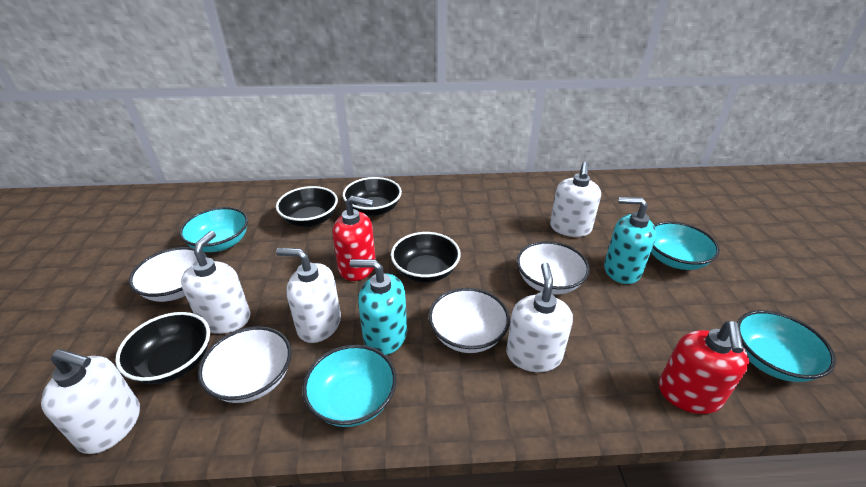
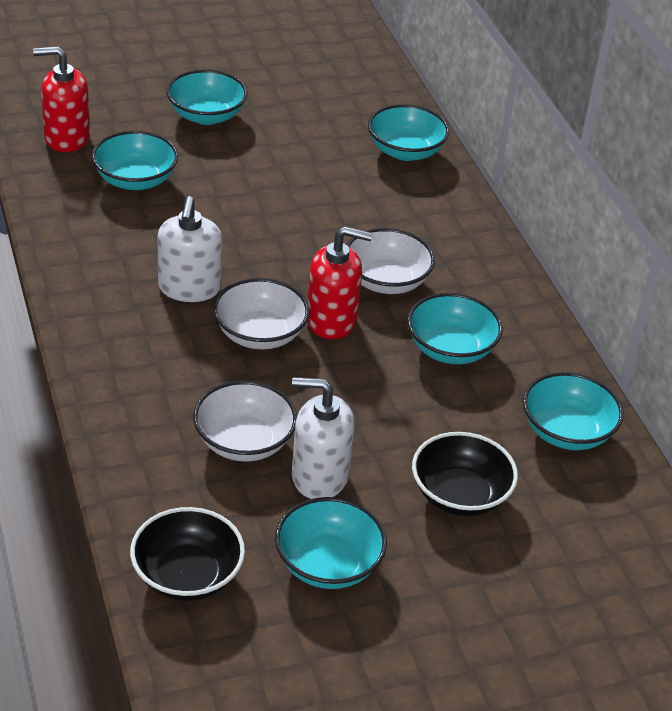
black bowl: [115,312,210,384] [276,186,338,227] [343,177,402,216] [391,232,461,283] = 4 -> [130,507,245,601] [412,432,518,516] = 2
turquoise bowl: [179,207,248,252] [303,345,397,427] [651,221,720,270] [737,310,836,382] = 4 -> [92,131,178,190] [166,70,247,125] [275,497,387,589] [368,104,449,161] [407,293,503,364] [523,372,623,450] = 6
turquoise soap dispenser: [350,259,407,355] [604,197,656,284] = 2 -> none = 0
white bowl: [129,247,207,302] [198,326,292,403] [429,288,510,353] [517,241,590,295] = 4 -> [193,381,297,462] [213,278,309,349] [347,228,435,294] = 3
white soap dispenser: [41,349,140,454] [181,231,250,334] [276,248,341,343] [506,262,573,372] [550,162,601,237] = 5 -> [158,196,222,302] [292,377,355,499] = 2

